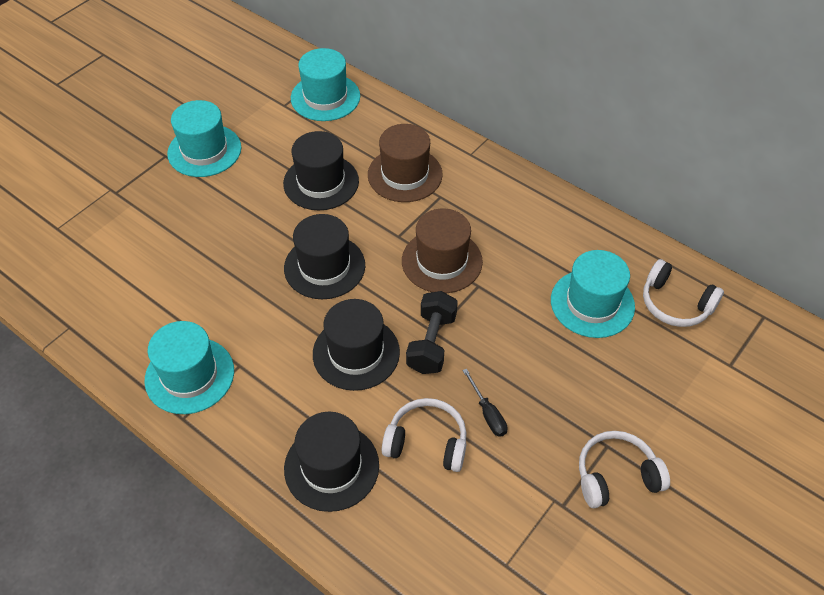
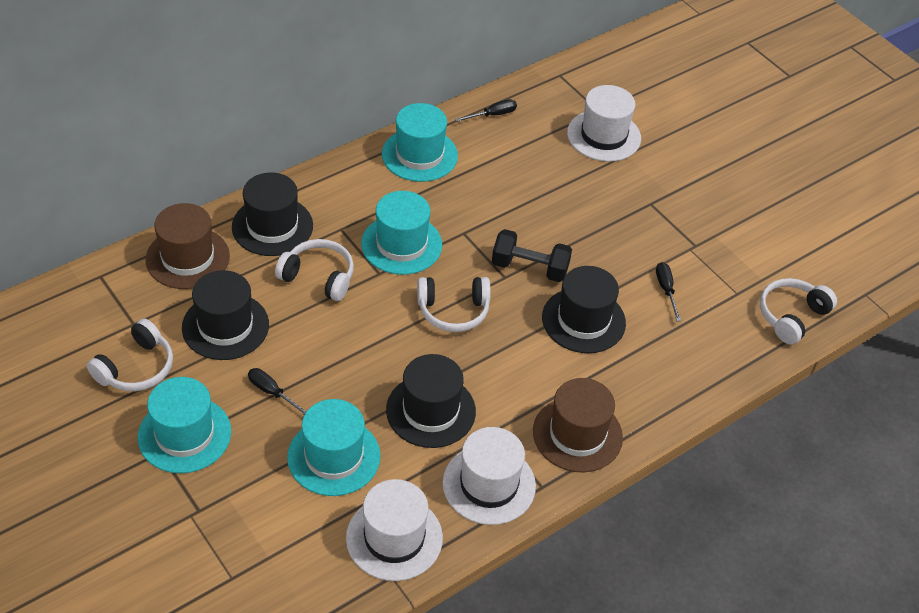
black screwdriver: [462,369,508,437] = 1 -> [248,368,307,415] [455,99,517,122] [656,262,681,321] = 3
white hat: none = 0 -> [346,479,443,581] [443,427,536,525] [567,85,641,162] = 3
white headphones: [382,398,467,472] [579,431,670,508] [643,259,724,327] = 3 -> [87,319,173,391] [275,239,354,301] [417,277,491,332] [760,278,837,345] = 4

